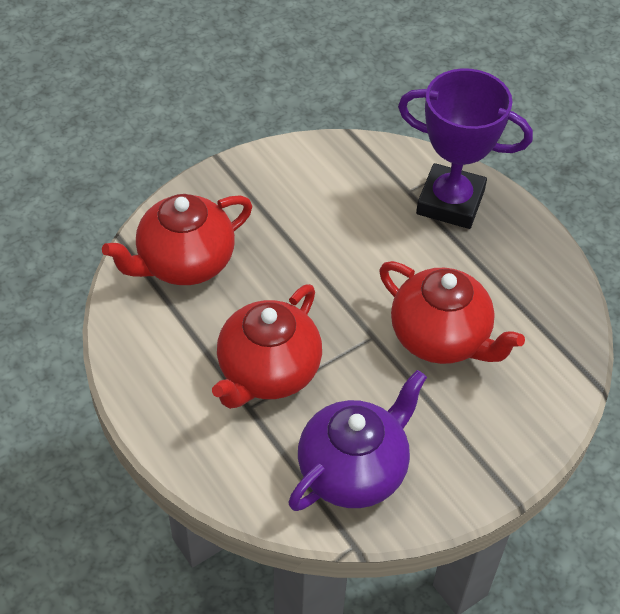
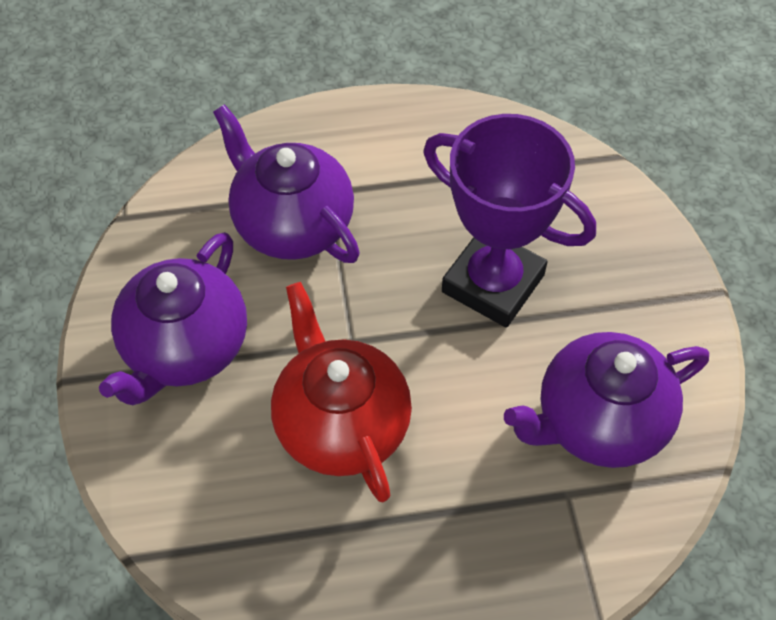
purple teapot: [288,370,427,511] = 1 -> [99,232,247,405] [213,104,360,263] [504,332,709,468] = 3
red teapot: [102,194,252,285] [212,284,322,409] [379,261,525,364] = 3 -> [271,282,412,502] = 1

